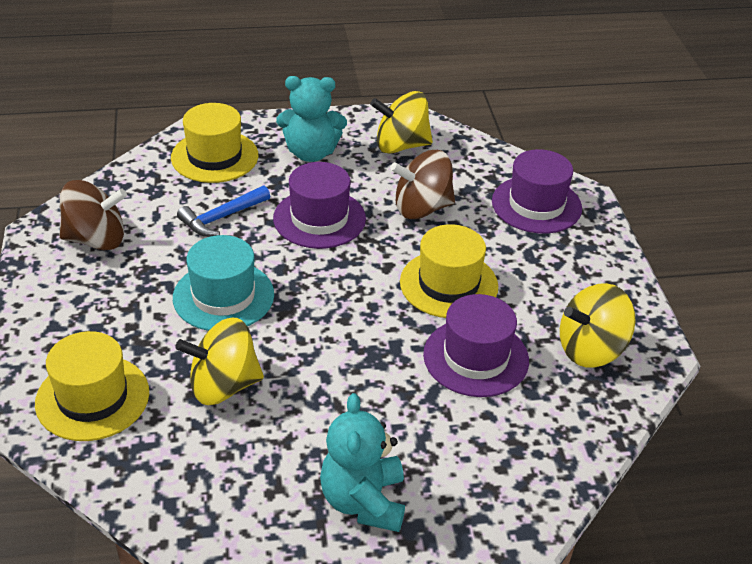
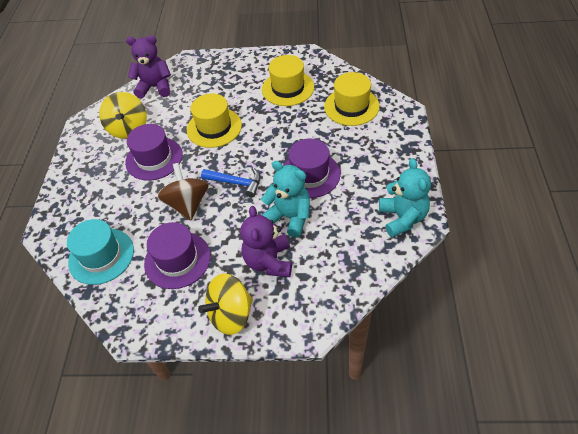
brown spinning top: [59,180,127,250] [390,150,455,219] = 2 -> [157,163,209,221] = 1
purple teddy bear: none = 0 -> [126,35,171,98] [240,206,292,277] = 2
yellow spinning top: [176,318,264,405] [370,91,433,153] [560,283,636,368] = 3 -> [99,92,147,139] [198,273,253,335] = 2

